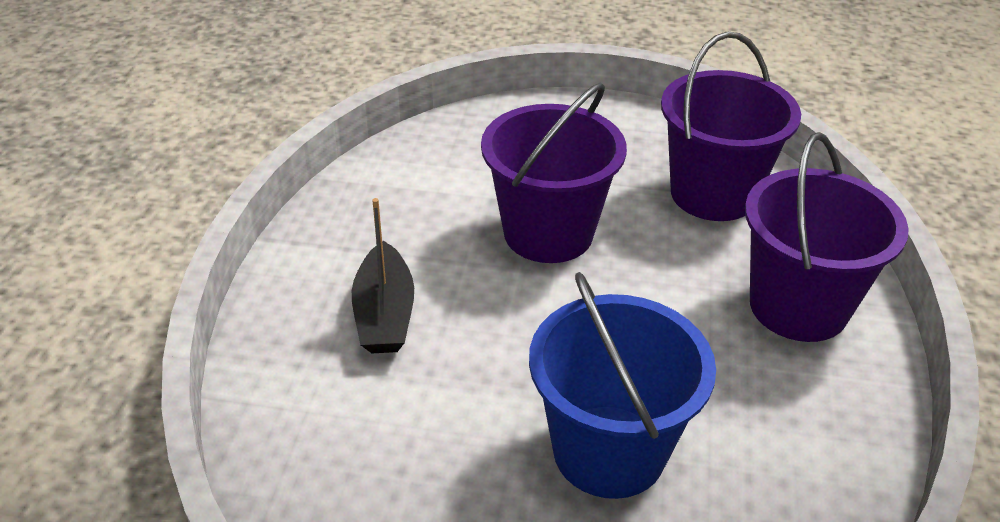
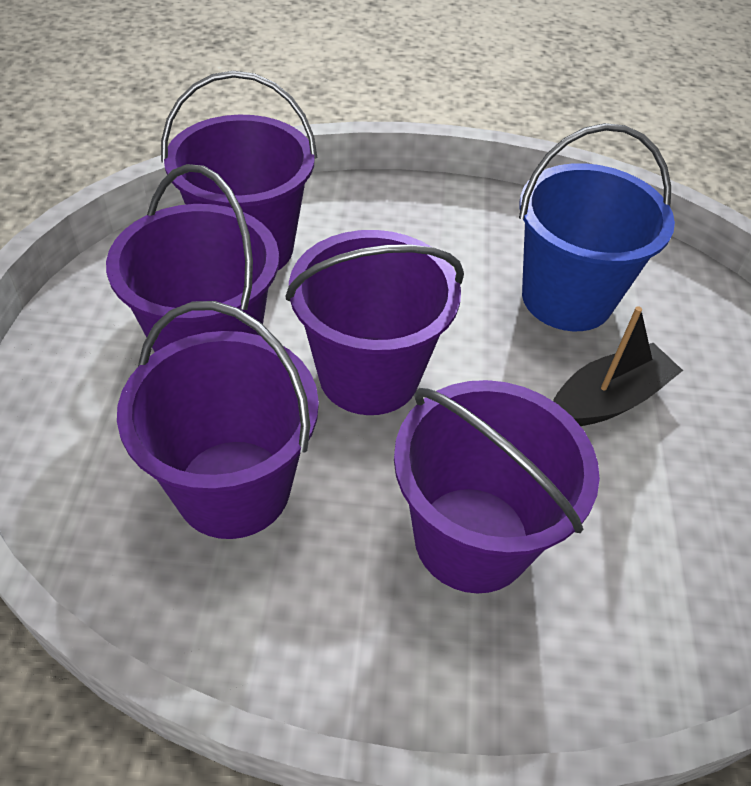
purple bucket: [481,82,627,263] [661,32,801,221] [745,132,909,342] = 3 -> [106,164,279,352] [117,301,319,539] [161,71,317,270] [286,230,464,415] [394,380,600,593] = 5

